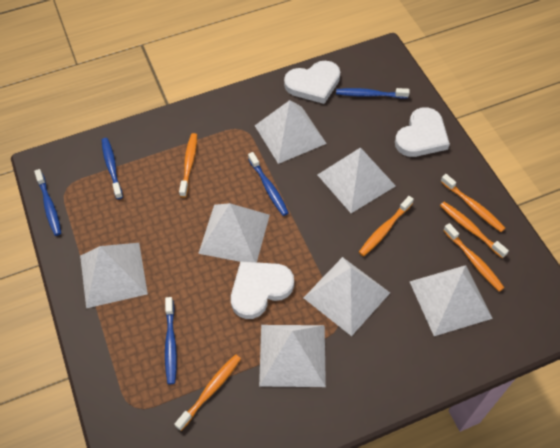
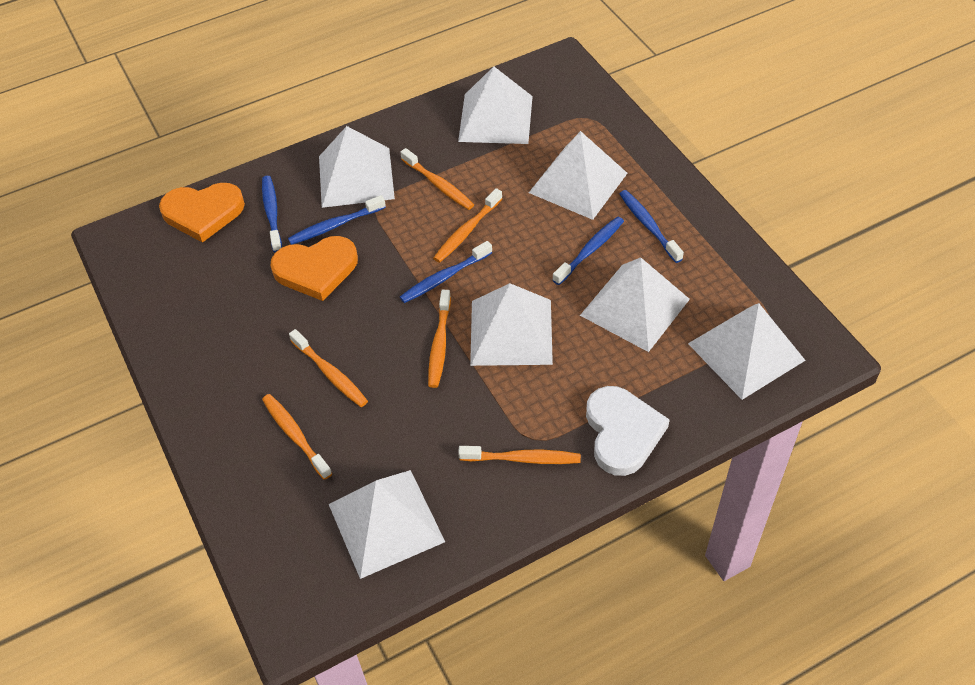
orange heart: none = 0 -> [159,183,245,243] [271,236,358,301] = 2
white heart: [231,262,294,319] [284,61,340,104] [395,107,450,157] = 3 -> [586,386,670,476] = 1

